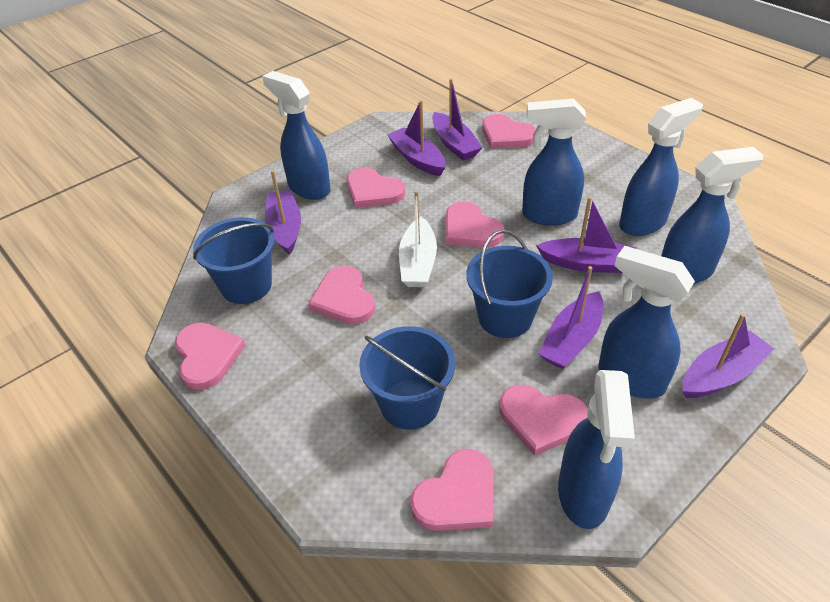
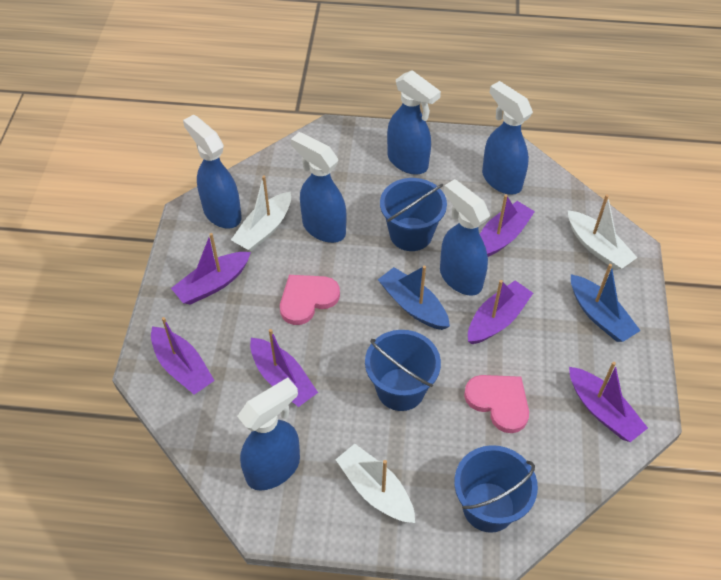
blue boat: none = 0 -> [378,265,450,330] [571,264,641,342] = 2
pink heart: [175,322,246,390] [308,266,375,324] [347,168,405,208] [410,449,493,531] [446,201,505,247] [482,114,536,149] [499,385,588,456] = 7 -> [280,275,340,325] [464,375,529,433] = 2
white boat: [399,190,437,287] = 1 -> [231,175,291,252] [335,444,415,523] [568,194,638,270] = 3

